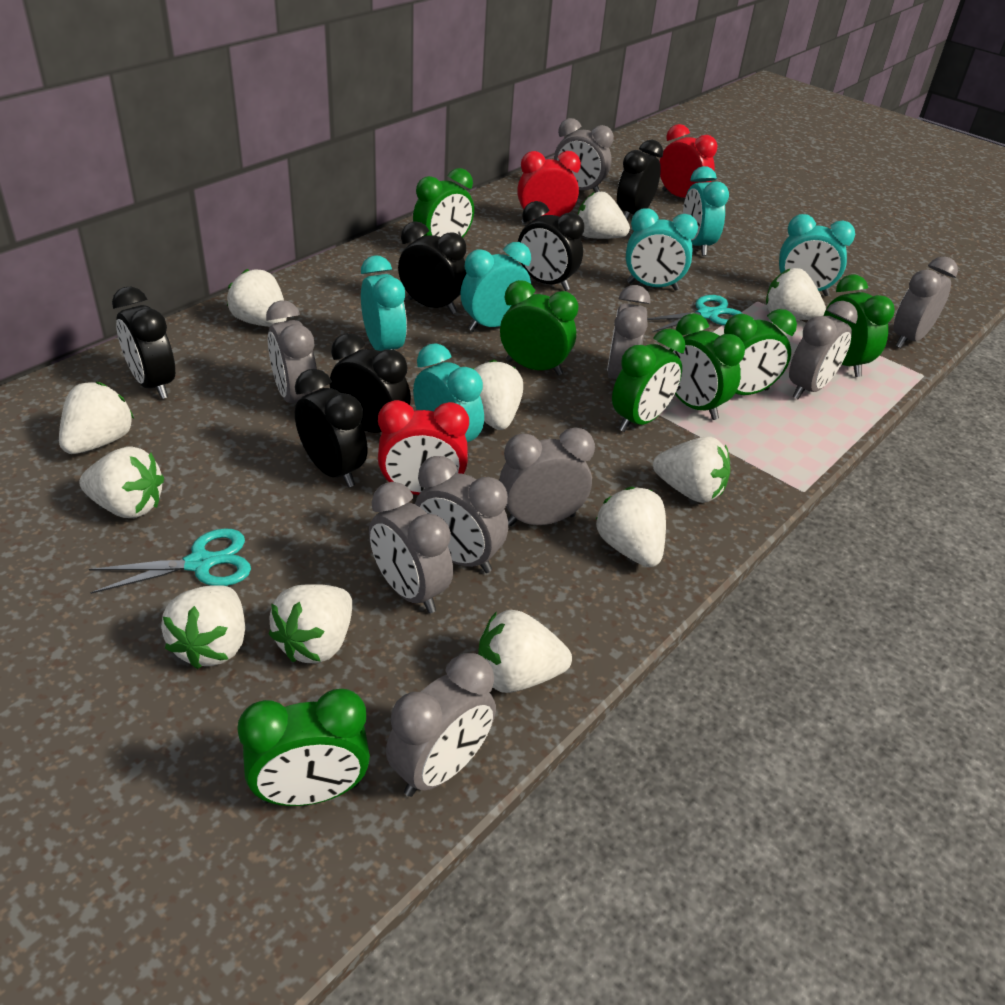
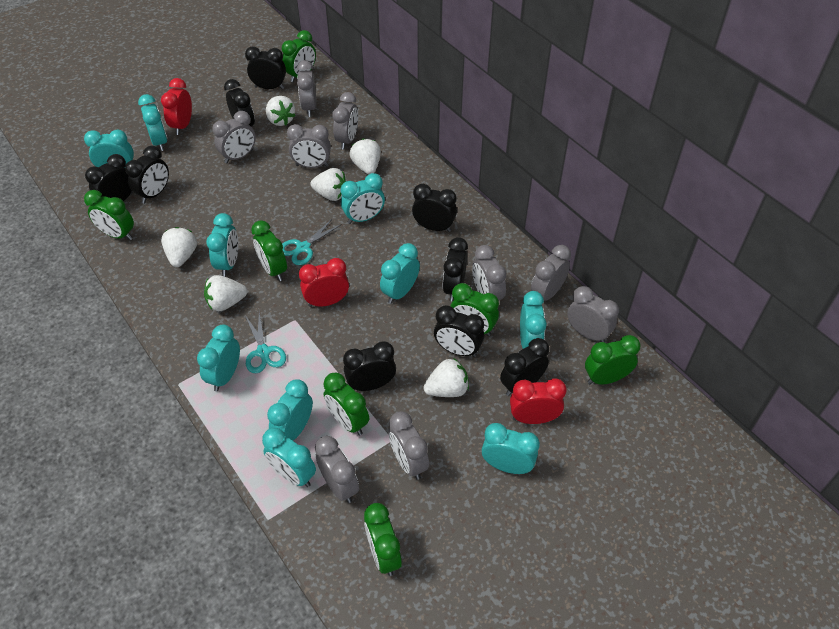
black clock: [112,287,175,399] [295,369,368,487] [329,333,411,433] [398,221,467,314] [518,201,584,291] [617,140,663,220] = 6 -> [85,154,133,201] [125,146,169,203] [224,79,255,126] [245,46,286,89] [343,341,396,391] [412,184,457,232] [434,305,484,357] [443,237,468,302] [500,338,549,396] = 9
turquoise clock: [361,255,407,351] [413,343,484,456] [460,242,531,332] [626,208,698,291] [683,166,729,256] [779,214,855,296] = 6 -> [84,130,134,167] [138,94,167,151] [197,325,240,391] [206,213,238,277] [262,428,316,487] [267,379,313,441] [341,173,385,224] [380,243,420,304] [482,423,540,474] [520,291,547,349] = 10
white strawberry: [59,382,134,454] [79,447,164,518] [161,585,245,669] [227,269,287,327] [269,584,352,663] [472,360,523,430] [478,610,572,693] [578,192,630,239] [596,487,666,567] [653,436,730,503] [766,268,826,320] = 11 -> [161,227,197,267] [204,275,247,311] [266,96,296,126] [310,168,347,201] [349,138,381,175] [423,358,469,397] = 6

